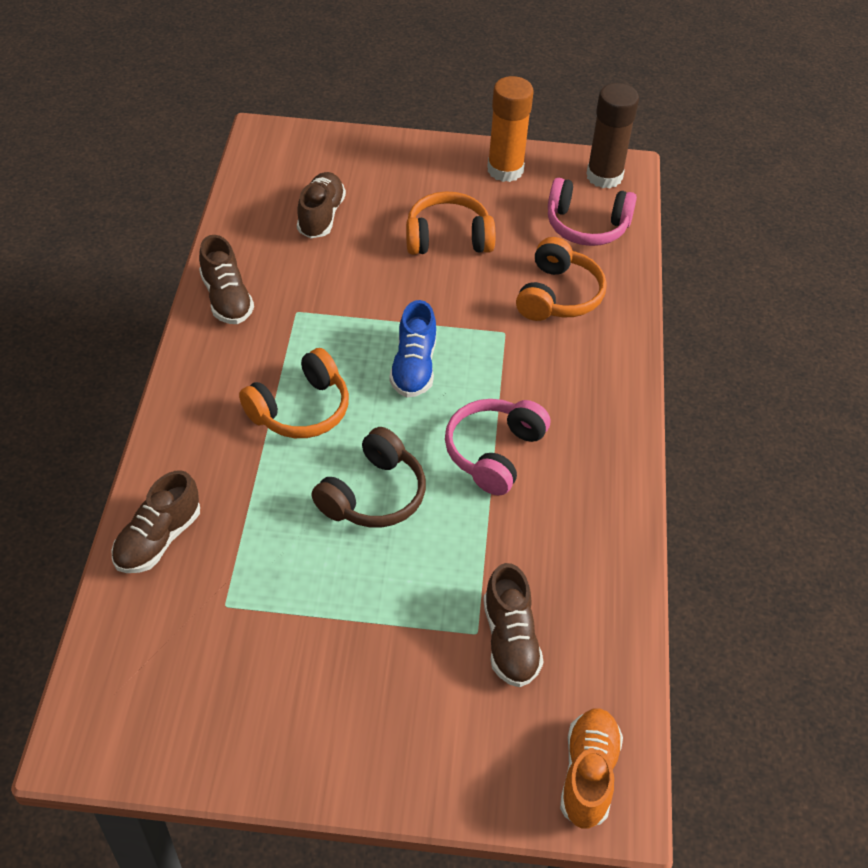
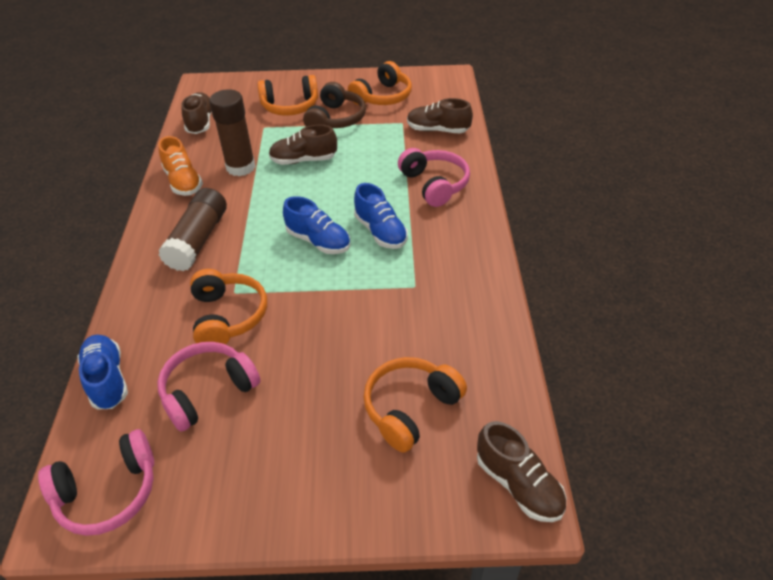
blue shoe: [389,300,436,397] = 1 -> [77,335,128,409] [283,196,350,254] [354,183,408,249] = 3
brown glue stick: [586,83,639,189] = 1 -> [159,188,227,271] [209,89,256,176] = 2
orange glue stick: [487,76,534,182] = 1 -> none = 0
orange headphones: [239,348,349,438] [406,191,495,255] [516,237,607,321] = 3 -> [190,269,267,345] [257,75,318,116] [348,61,412,105] [363,357,467,453] = 4
pink headphones: [445,399,550,495] [548,178,637,246] = 2 -> [38,429,154,536] [157,342,260,432] [398,148,470,207] = 3

